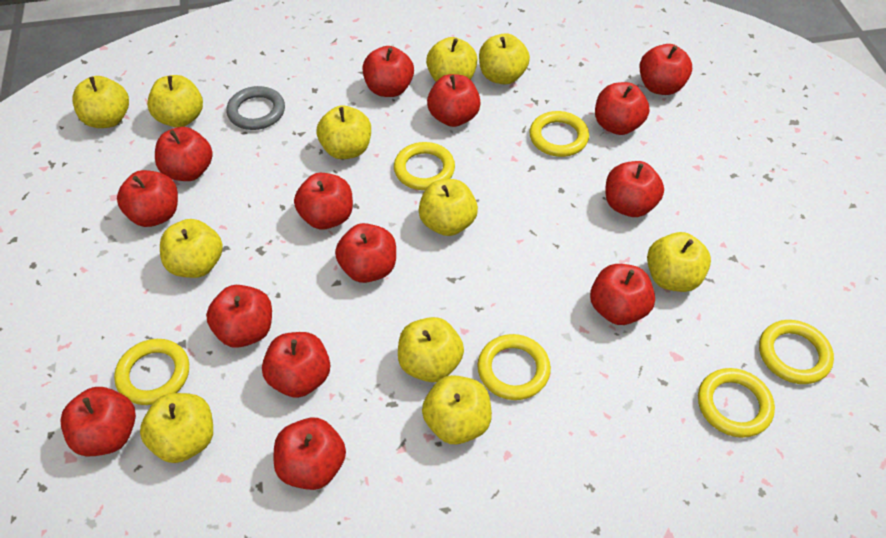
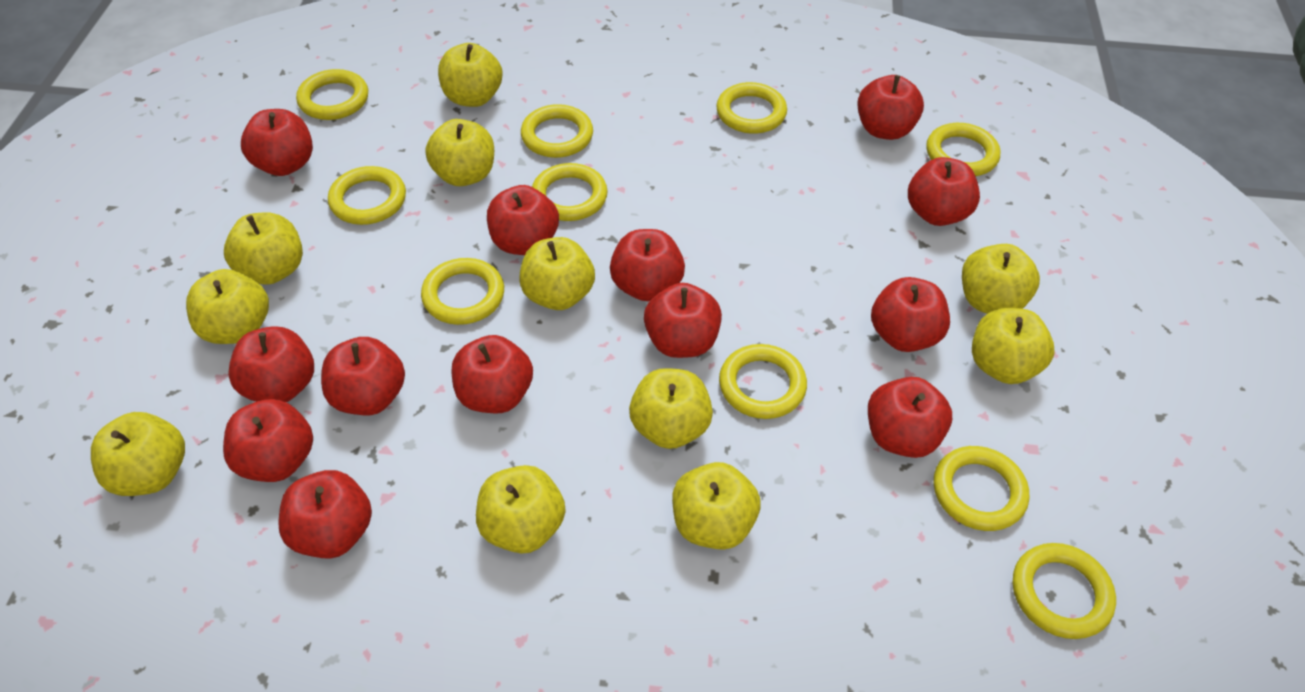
grey ring: [226,86,285,130] = 1 -> none = 0
red apple: [60,387,136,456] [117,170,178,227] [155,127,213,181] [206,285,272,348] [262,332,330,398] [274,418,346,490] [294,173,353,229] [335,223,396,283] [363,46,414,97] [427,74,481,127] [590,264,655,325] [595,82,649,135] [605,161,664,217] [640,44,692,95] = 14 -> [223,399,313,482] [228,326,314,402] [241,109,313,176] [278,470,372,559] [321,337,405,415] [452,335,533,413] [487,185,559,255] [610,229,685,301] [644,283,722,358] [857,75,924,140] [868,377,952,458] [871,277,950,352] [908,157,980,226] = 13
yellow ring: [114,339,189,405] [394,142,455,190] [477,334,551,400] [529,111,589,157] [698,368,775,438] [759,320,834,384] = 6 -> [296,69,368,120] [328,166,406,225] [421,258,504,325] [521,104,593,158] [532,163,608,221] [716,82,787,134] [719,344,807,419] [926,123,1000,176] [934,446,1029,531] [1013,543,1116,639] = 10

